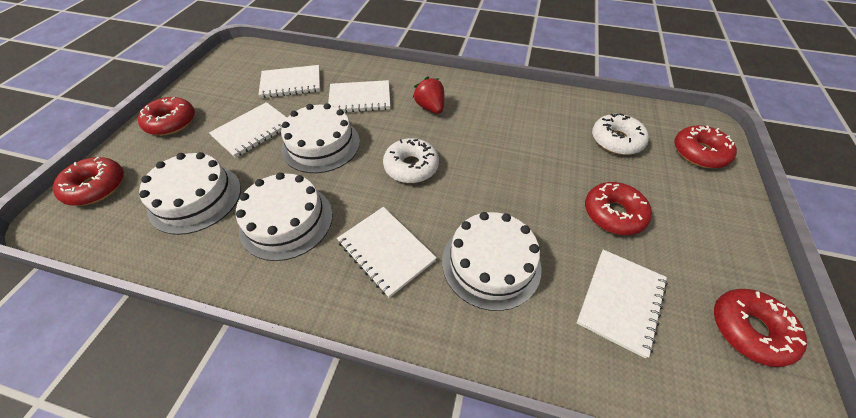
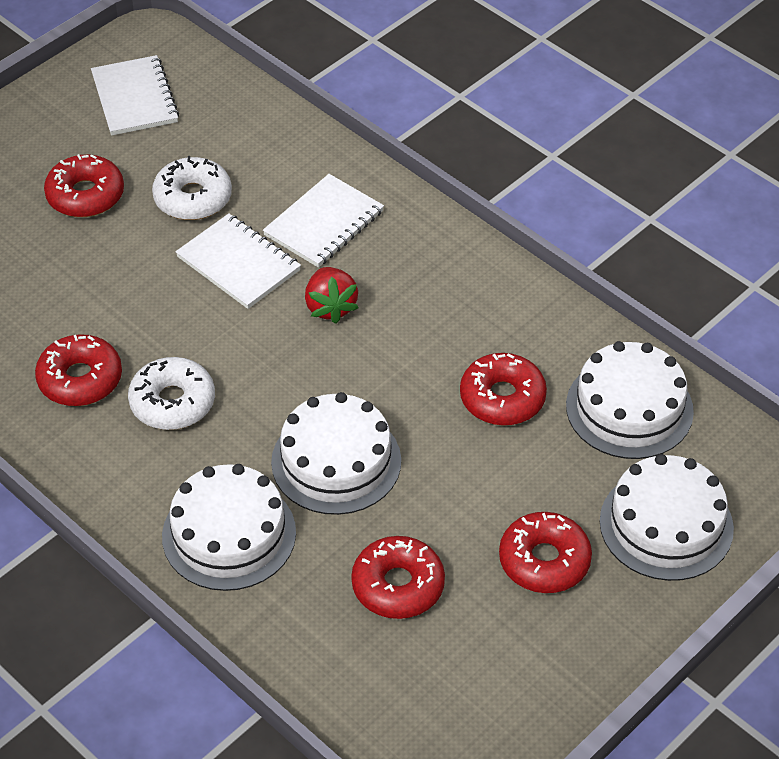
white notebook: [209,102,287,158] [258,65,320,98] [328,80,390,113] [337,207,437,298] [576,249,668,358] = 5 -> [91,55,179,136] [176,213,301,309] [263,174,384,268] = 3

